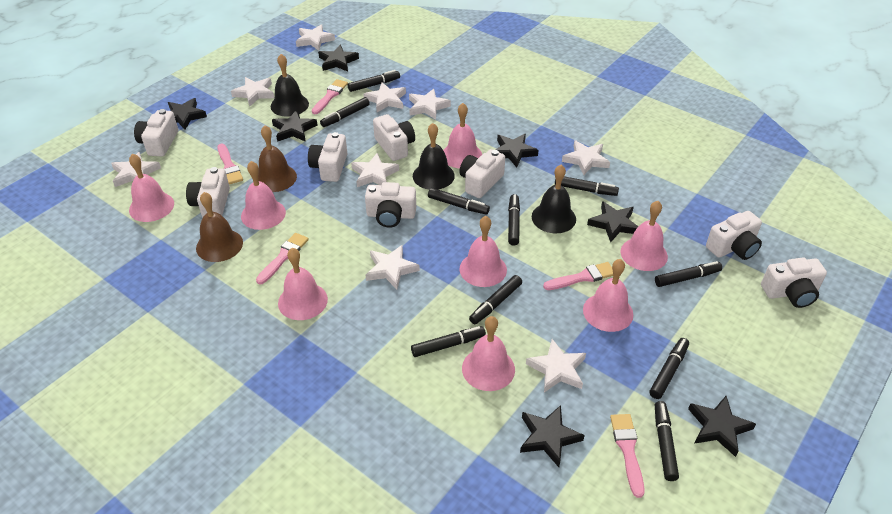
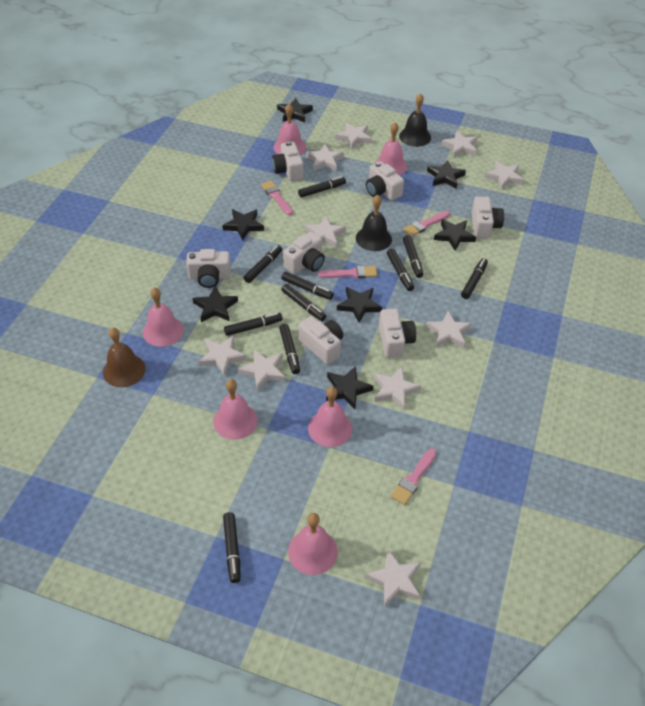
black bell: [271,54,309,117] [413,123,455,189] [532,165,576,233] = 3 -> [356,195,392,251] [399,93,431,147] = 2
brown bell: [196,192,243,262] [258,125,297,192] = 2 -> [103,327,146,387] = 1
pink bell: [129,153,174,222] [241,161,286,230] [278,248,328,320] [443,103,482,168] [459,216,507,287] [462,316,515,391] [583,259,633,332] [620,201,668,271] = 8 -> [143,287,184,347] [213,379,258,440] [274,104,306,155] [288,513,338,575] [308,387,352,447] [374,122,407,175] = 6
pink brush: [217,143,243,184] [256,233,309,285] [312,79,348,114] [543,262,613,290] [610,414,644,498] = 5 -> [261,180,293,215] [318,266,377,278] [391,448,437,505] [403,211,450,237] = 4
white camera: [134,109,178,157] [186,167,230,218] [308,132,347,182] [365,182,416,228] [373,114,415,161] [459,149,505,198] [706,211,762,260] [761,257,827,308] = 8 -> [186,249,231,288] [272,141,303,181] [283,232,325,274] [299,316,343,364] [366,161,404,201] [379,309,416,358] [471,196,504,238] = 7
white star: [111,152,161,187] [231,77,274,106] [296,24,335,50] [351,153,399,187] [363,82,406,112] [366,245,420,290] [409,89,451,120] [526,339,586,392] [562,140,610,175] = 9 -> [198,336,247,376] [238,349,285,391] [305,217,346,248] [306,144,344,171] [335,123,372,149] [365,550,421,607] [374,367,421,410] [425,311,472,348] [441,131,478,157] [484,161,524,189] = 10

